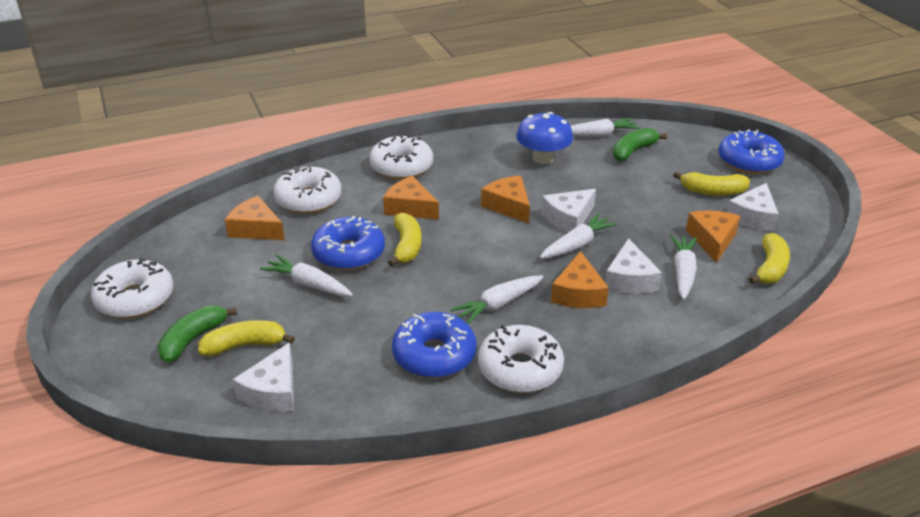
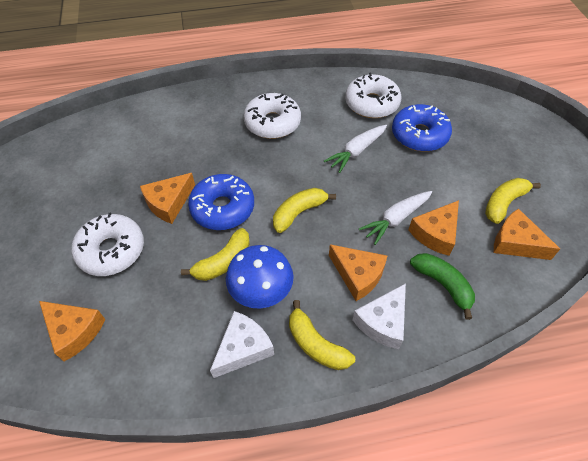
blue donut: [311,216,385,270] [392,312,477,378] [719,129,785,174] = 3 -> [188,174,254,230] [392,104,452,152] = 2
green banana: [157,305,237,362] [613,128,667,161] = 2 -> [410,253,475,320] = 1
white carrot: [260,254,353,296] [450,275,543,325] [540,213,618,259] [571,118,640,137] [670,235,697,300] = 5 -> [324,125,387,173] [359,191,432,245] = 2
white cheese: [233,342,294,412] [542,189,596,233] [605,238,662,294] [726,183,779,232] = 4 -> [210,311,274,378] [353,283,406,349] = 2
white donut: [91,257,173,318] [273,164,342,214] [369,135,433,180] [478,325,564,393] = 4 -> [72,213,144,276] [244,93,301,139] [345,73,401,118] = 3

